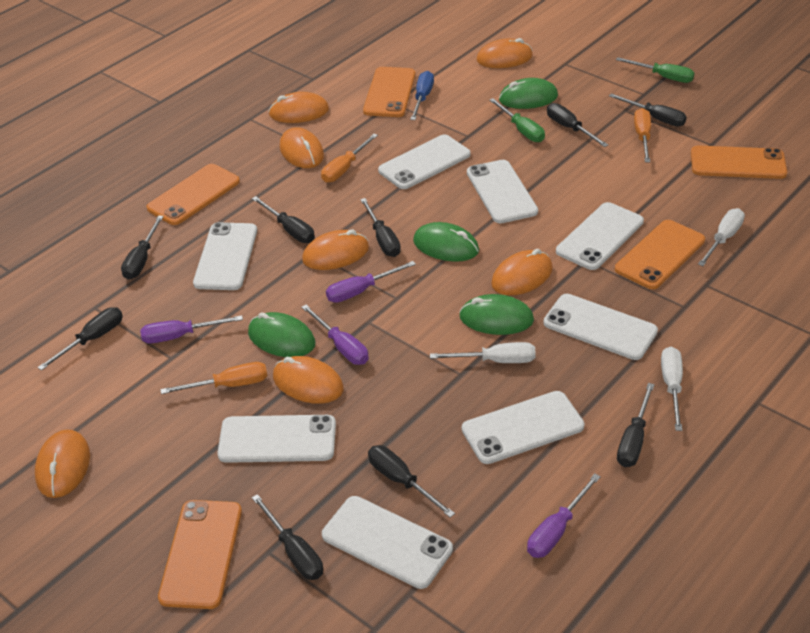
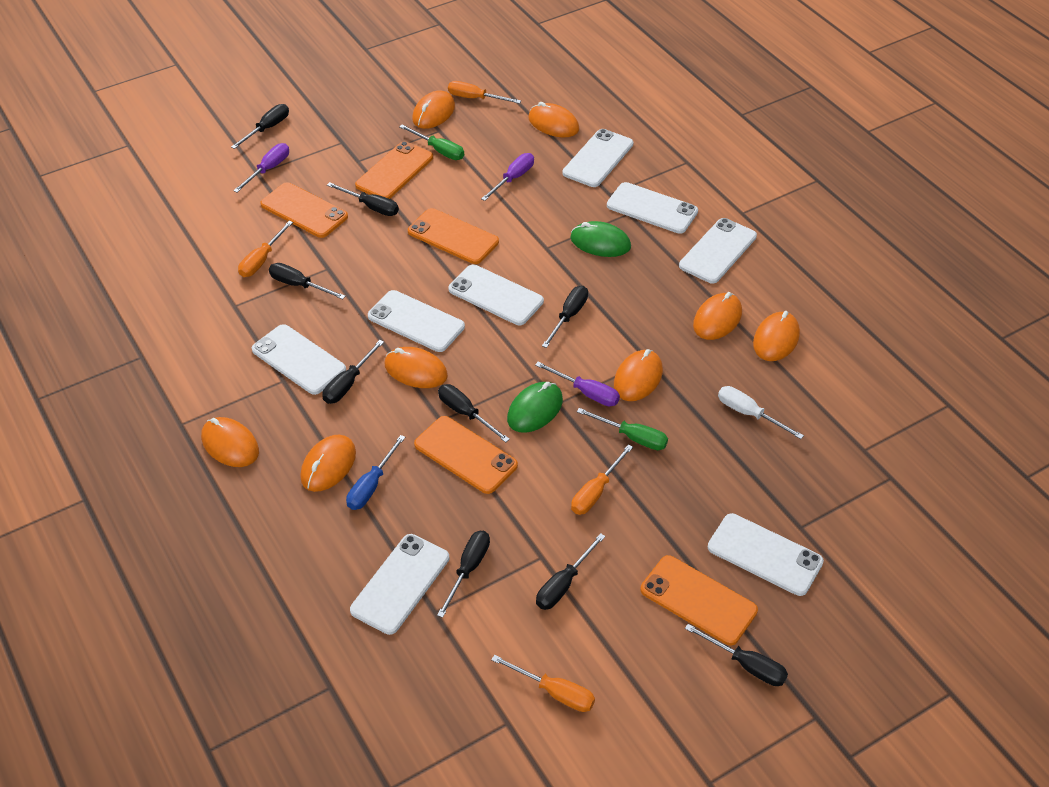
green mouse: [248,312,315,357] [413,222,479,262] [459,294,534,335] [499,78,558,109] = 4 -> [507,382,563,433] [570,221,631,257] = 2
orange mouse: [35,429,90,498] [268,92,329,123] [273,356,344,404] [280,127,324,168] [302,230,369,270] [477,38,533,68] [491,249,553,295] = 7 -> [201,417,259,467] [300,435,356,492] [384,347,448,388] [412,90,455,129] [528,102,579,137] [614,349,663,401] [693,292,742,340] [753,311,800,361] = 8
orange screwdriver: [160,362,267,394] [321,134,378,183] [634,108,651,162] = 3 -> [238,221,293,277] [448,81,521,104] [491,655,595,712] [571,444,633,515] = 4
purple screwdriver: [140,315,243,343] [301,305,369,365] [326,261,416,303] [527,474,601,558] = 4 -> [233,143,289,193] [481,153,534,201] [535,362,620,406] = 3
white screwdriver: [430,342,536,363] [661,347,683,431] [698,208,745,266] = 3 -> [718,386,804,439] = 1

